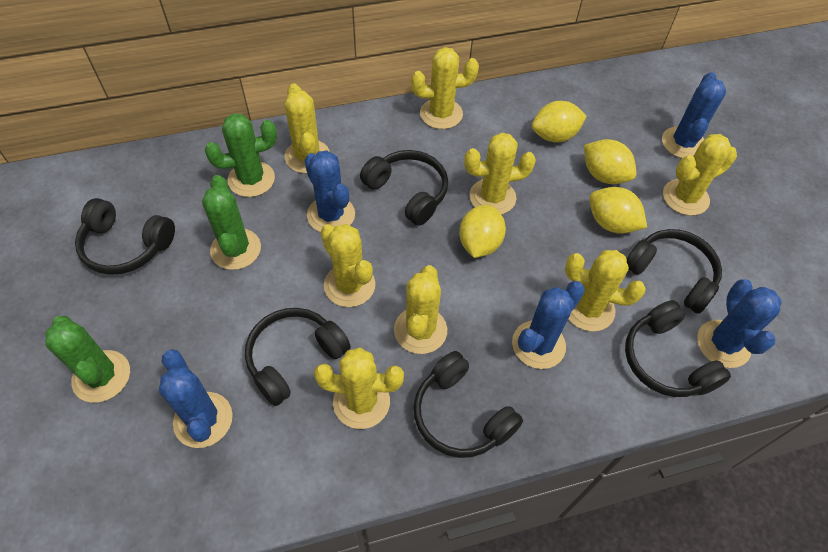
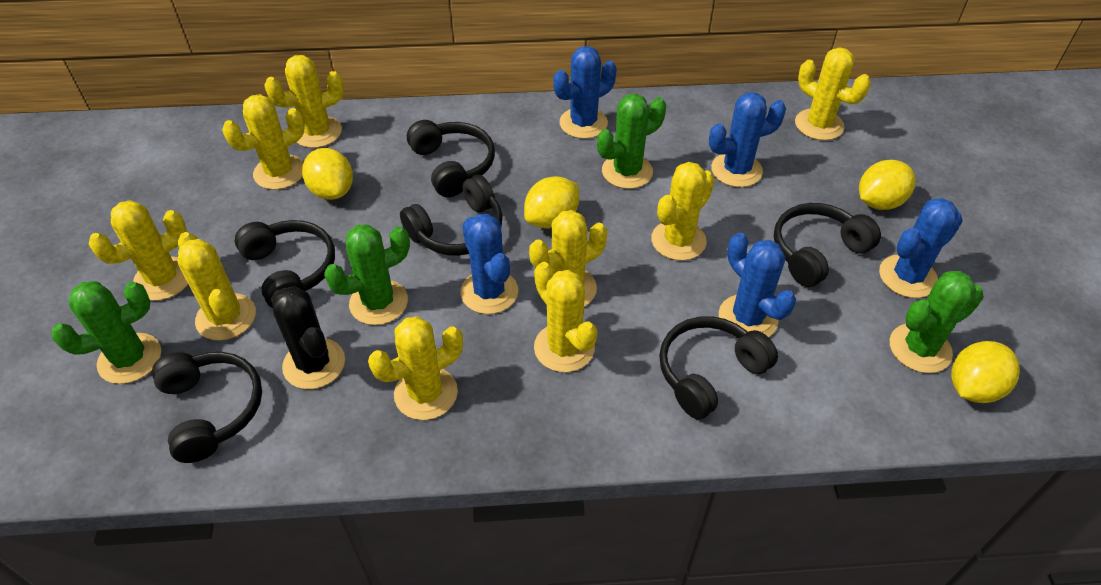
black cactus: none = 0 -> [271,286,345,389] = 1
green cactus: [45,316,130,402] [202,175,261,270] [205,113,277,197] = 3 -> [51,281,161,384] [324,224,410,325] [597,94,666,189] [890,271,984,373] = 4
yellow cactus: [285,84,330,173] [314,347,404,429] [321,224,375,307] [394,265,447,354] [411,47,479,129] [464,133,536,215] [565,250,646,331] [663,134,737,216] = 8 -> [88,200,188,301] [177,232,256,341] [222,94,305,190] [264,55,344,148] [368,316,463,420] [529,210,607,307] [534,262,597,372] [651,162,715,261] [795,48,871,140] = 9

